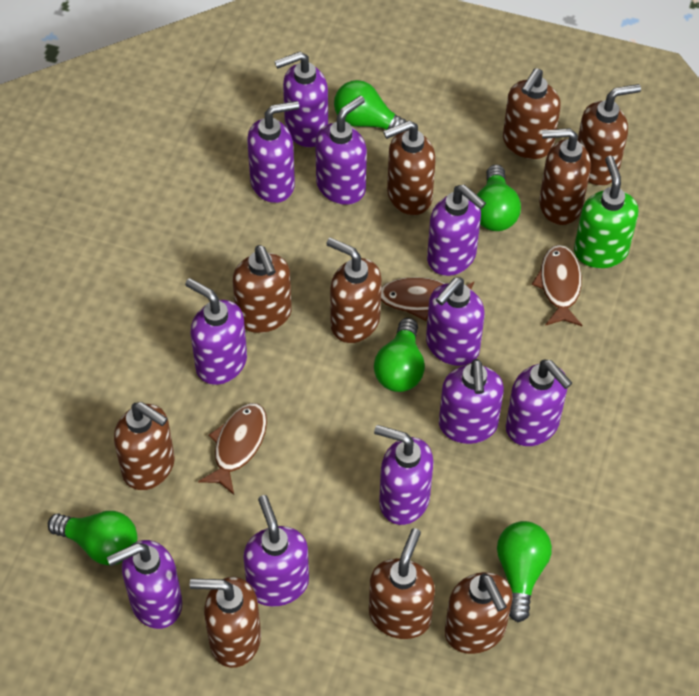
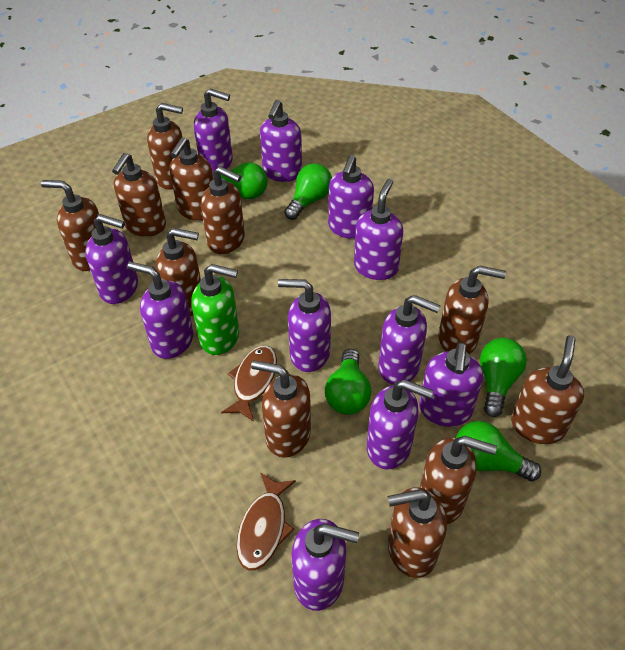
brown fish: [198,403,267,495] [381,277,474,321] [532,245,582,326] = 3 -> [221,346,277,422] [236,472,296,571] = 2
brown soap dispenser: [114,402,175,490] [190,577,261,668] [232,245,292,333] [326,238,382,343] [369,528,435,639] [383,120,436,215] [445,572,513,654] [503,68,561,159] [539,128,591,225] [577,84,641,186] = 10 -> [41,180,99,271] [112,153,166,237] [147,103,184,190] [156,228,201,316] [169,137,214,221] [201,166,245,254] [251,360,311,458] [387,487,447,578] [420,436,497,524] [438,265,506,354] [511,335,584,444] = 11

